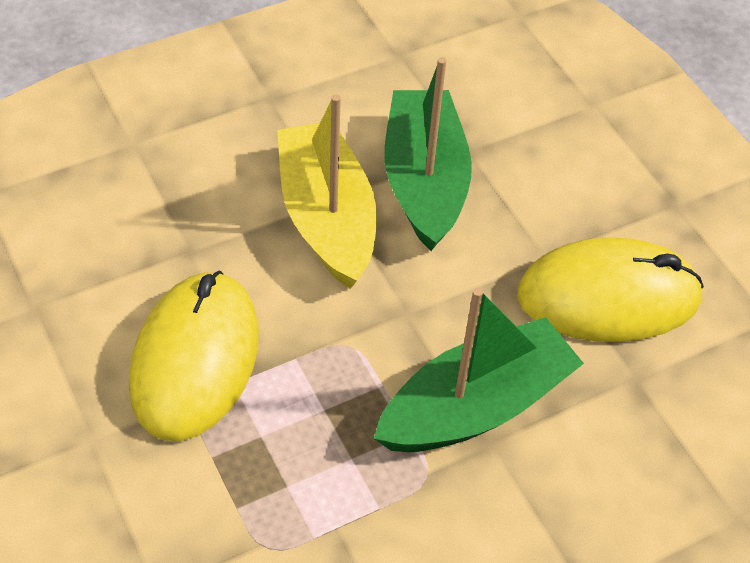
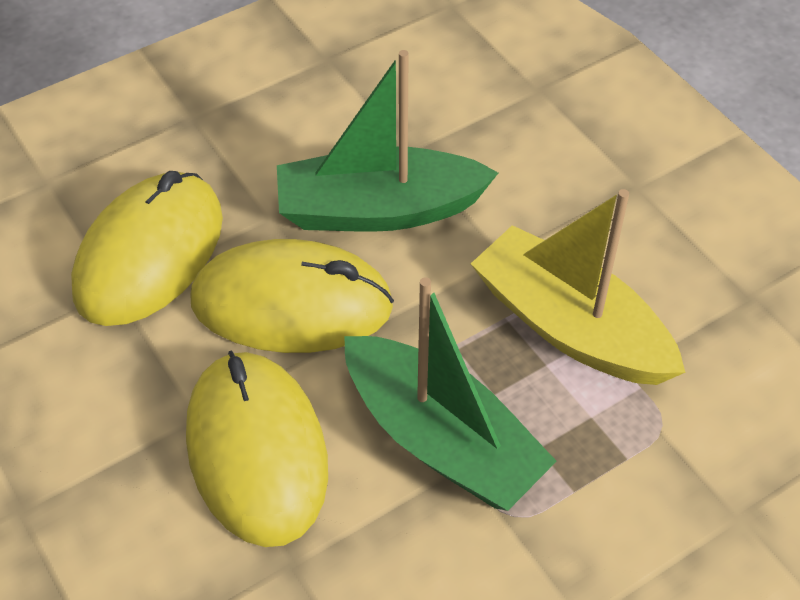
yellow mouse: [129,271,259,441] [517,237,704,342] = 2 -> [71,171,223,326] [186,351,328,547] [190,239,394,353] = 3

